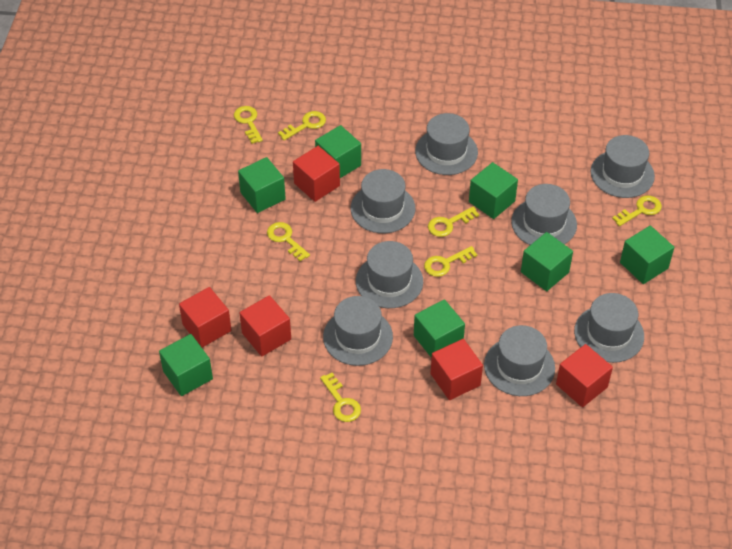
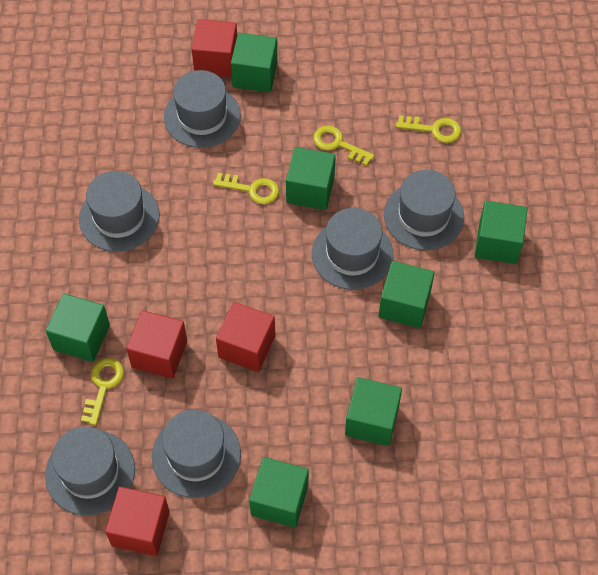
grey hat: [323,296,393,366] [351,169,415,233] [356,241,423,308] [415,113,478,175] [484,325,555,396] [511,184,577,245] [574,293,644,363] [591,135,655,198] = 8 -> [45,426,135,516] [79,171,160,252] [152,409,241,498] [164,70,241,148] [312,208,393,290] [384,170,464,250] = 6
red cube: [179,287,232,348] [240,295,291,357] [293,146,340,202] [430,339,483,400] [556,344,613,407] = 5 -> [105,487,170,556] [126,310,187,379] [192,19,237,78] [216,302,275,372] = 4
yellow key: [234,106,263,144] [267,222,310,261] [278,111,326,140] [320,373,361,422] [424,246,478,277] [428,207,479,237] [612,195,662,226] = 7 -> [81,358,124,426] [213,173,279,204] [313,125,375,166] [396,115,461,143] = 4

